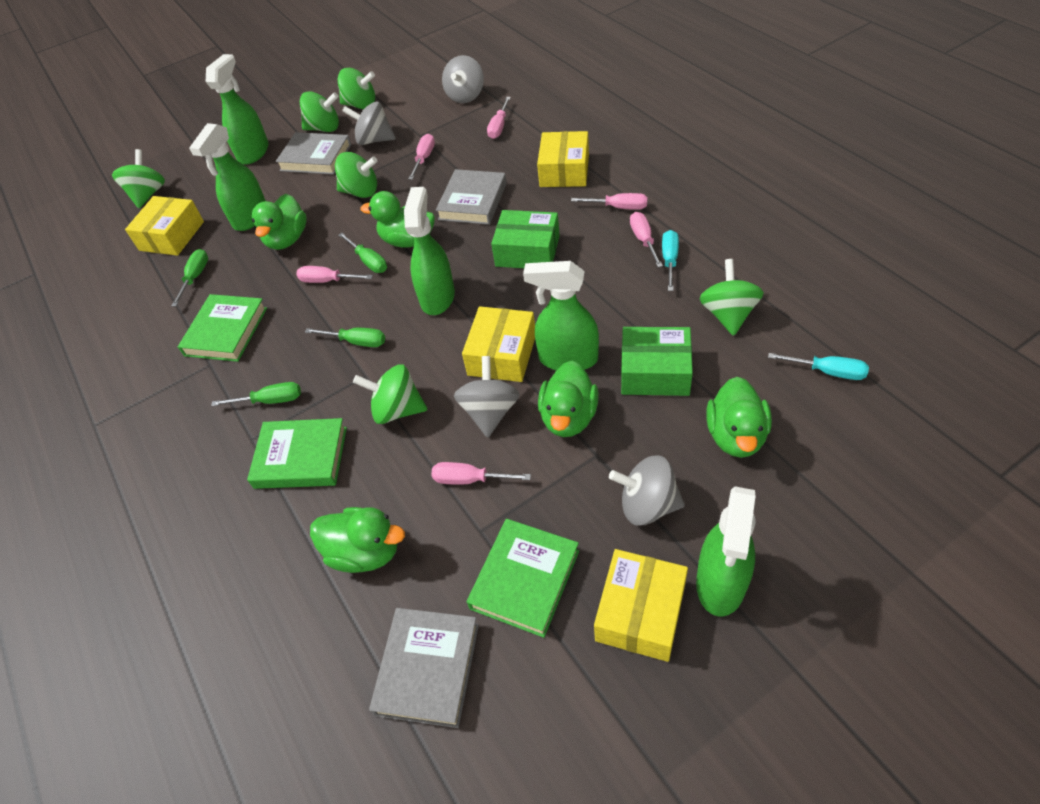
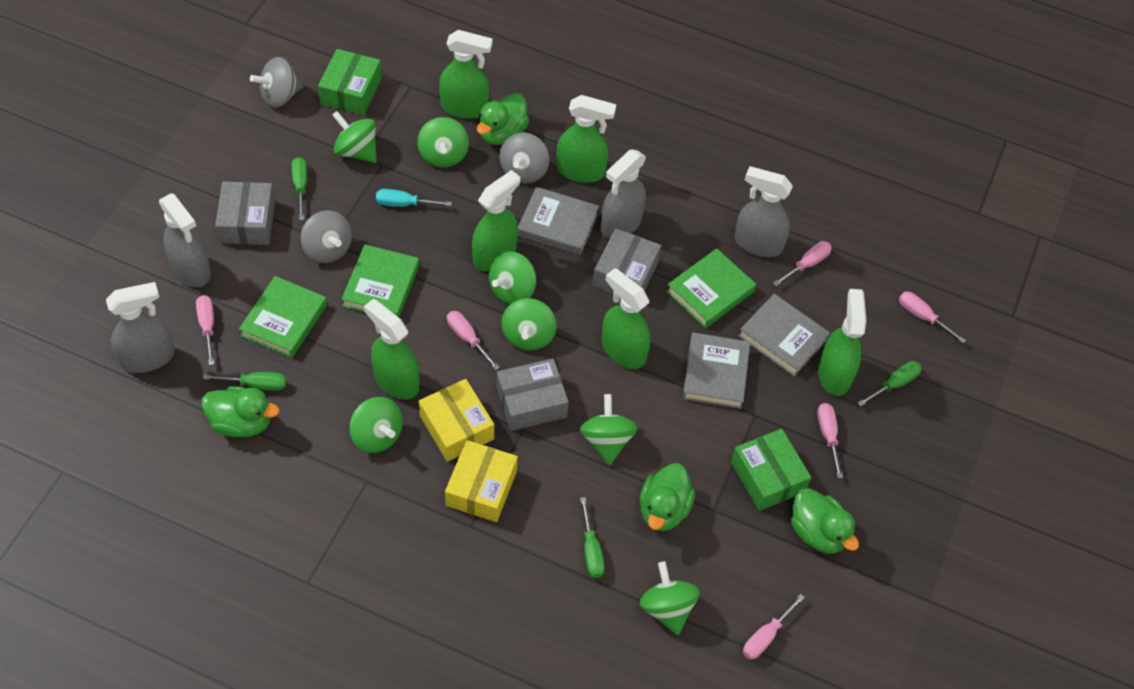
green duck: [252,194,307,250] [310,507,405,573] [360,191,435,247] [538,361,599,437] [706,377,772,458] = 5 -> [201,386,279,437] [477,93,529,145] [639,463,695,531] [791,488,859,554] = 4
green spinning top: [112,149,165,208] [300,91,339,132] [335,152,377,198] [338,68,375,109] [353,364,427,424] [700,259,764,336] = 6 -> [332,111,377,163] [349,397,403,453] [417,117,469,168] [489,251,536,305] [501,298,556,351] [580,394,637,465] [640,562,700,635] = 7
green spray bottle: [189,123,266,231] [206,54,269,165] [404,187,455,315] [523,261,599,370] [696,486,756,617] = 5 -> [364,299,419,400] [439,30,493,119] [472,170,520,271] [556,95,616,183] [602,268,650,369] [818,289,866,396] = 6
grey box: none = 0 -> [215,182,275,245] [497,358,569,431] [593,228,661,294] = 3
grey spinning top: [342,102,396,145] [442,55,484,103] [454,356,520,437] [609,455,685,525] = 4 -> [250,57,303,108] [301,210,352,263] [499,132,549,183] = 3
grey spray bottle: none = 0 -> [106,282,174,373] [159,193,211,287] [601,149,646,239] [734,166,793,257] = 4
turquoise screwdriver: [662,230,679,291] [768,353,869,380] = 2 -> [376,189,452,207] = 1
yellow box: [125,196,204,256] [462,307,535,382] [537,131,589,187] [594,549,688,662] = 4 -> [419,379,494,462] [445,440,518,522] = 2

